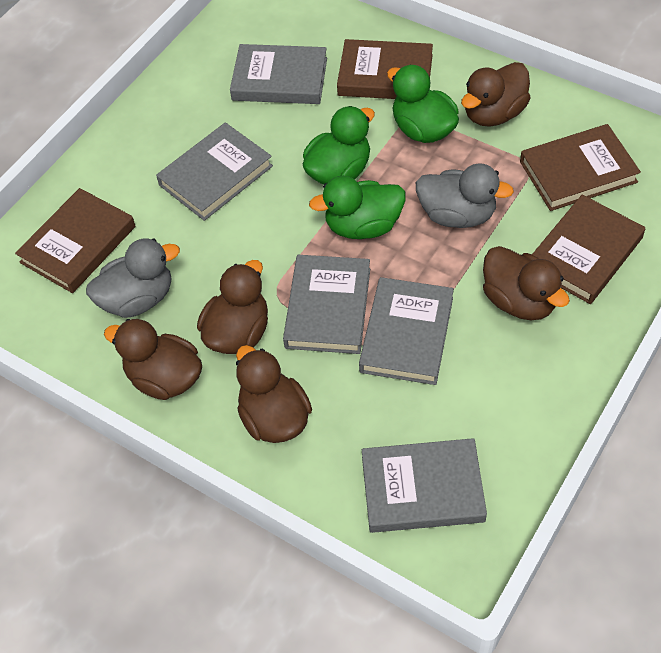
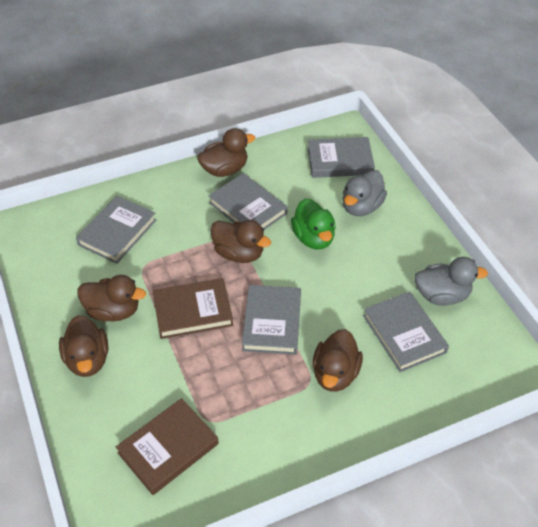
brown book: [15,188,135,293] [337,39,433,99] [520,124,641,211] [532,195,645,304] = 4 -> [116,398,219,495] [153,278,233,339] = 2
green duck: [303,106,375,184] [309,176,406,239] [387,65,459,143] = 3 -> [291,198,336,250] = 1

